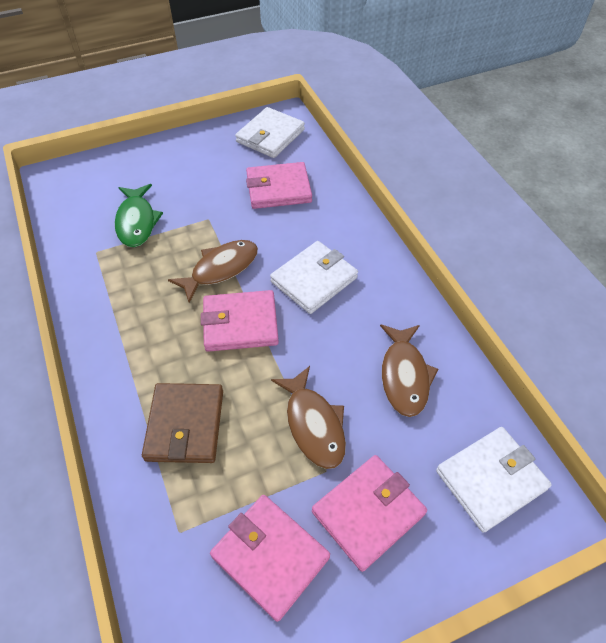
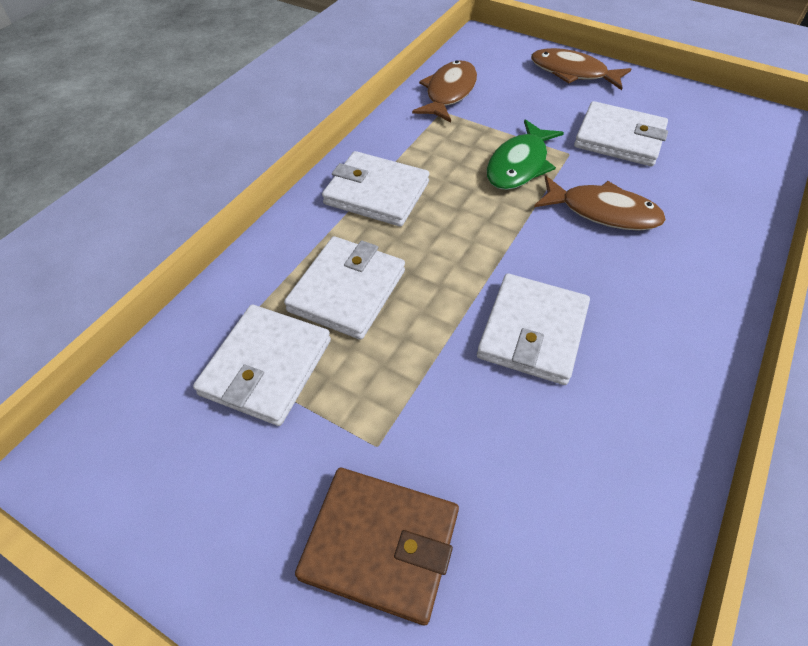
pink wallet: [201,290,279,352] [210,495,330,622] [246,162,312,209] [312,455,427,572] = 4 -> none = 0
white wallet: [235,107,305,158] [270,241,358,314] [436,427,552,533] = 3 -> [193,305,331,426] [284,236,405,340] [322,151,429,227] [477,273,590,385] [574,101,668,166] = 5

